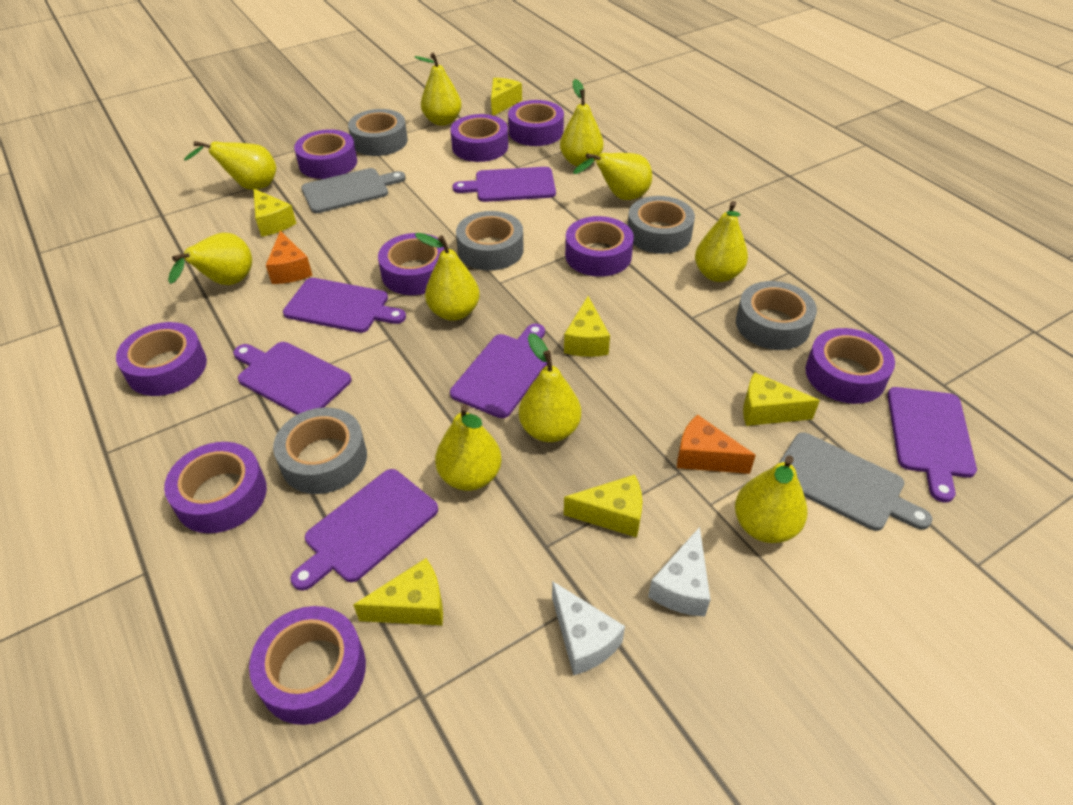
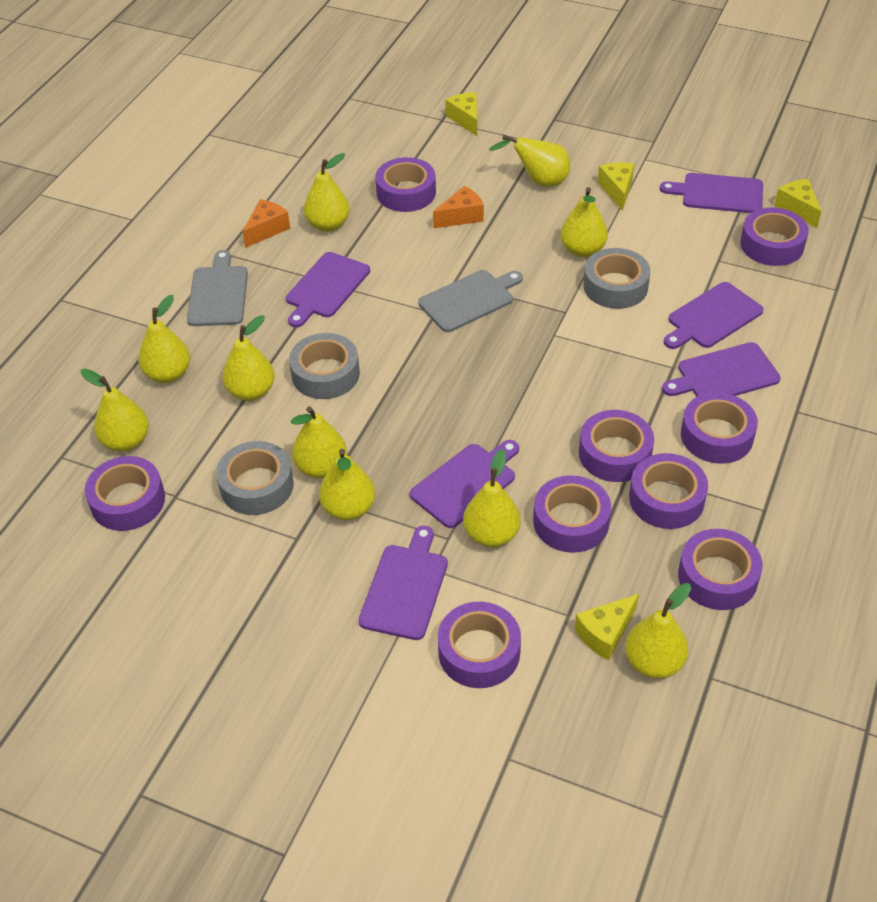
grey tape: [273,407,367,494] [348,109,408,156] [456,211,524,271] [627,196,695,254] [736,281,817,350] = 5 -> [216,441,294,515] [289,333,360,399] [583,248,650,309] = 3
white cheese: [552,581,625,675] [648,527,711,616] = 2 -> none = 0
yellow cheese: [253,189,296,237] [353,558,443,625] [491,78,522,116] [564,296,610,357] [564,475,642,537] [743,372,820,426] = 6 -> [445,92,477,136] [575,594,639,660] [598,162,634,211] [774,179,822,228] = 4

